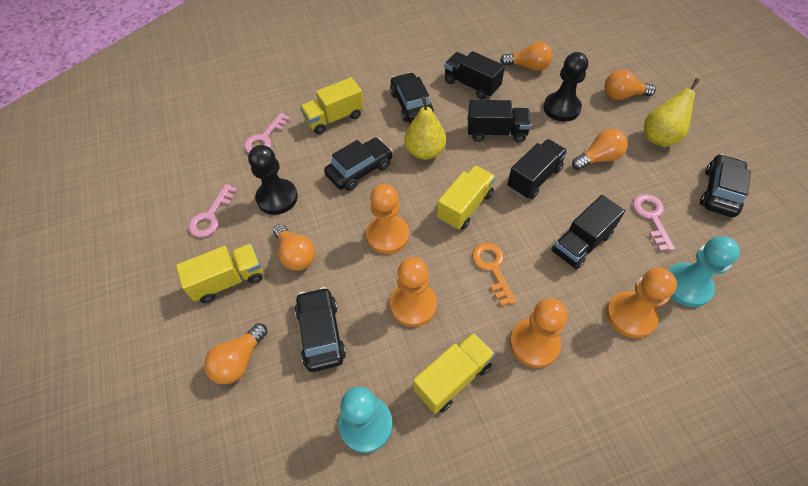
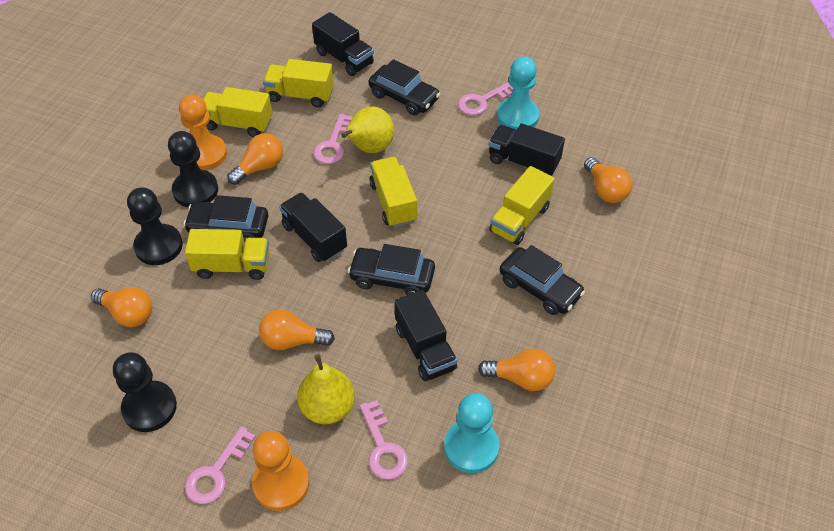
black pawn: [248,145,298,215] [543,52,588,122] = 2 -> [113,352,177,432] [127,187,183,265] [168,131,218,207] = 3
orange key: [472,243,516,306] = 1 -> none = 0
orange pawn: [366,184,409,254] [390,257,437,327] [510,298,568,368] [606,268,677,338] = 4 -> [179,94,227,170] [252,431,309,511] = 2
pink key: [188,184,237,237] [244,113,290,153] [633,194,675,251] = 3 -> [185,426,256,504] [313,114,353,164] [360,400,408,479] [458,82,513,115] = 4
yellow truck: [176,244,263,303] [300,77,364,134] [413,332,495,414] [437,165,496,230] = 4 -> [185,229,269,280] [203,87,273,137] [263,59,334,107] [369,157,417,227] [489,166,555,245] = 5

